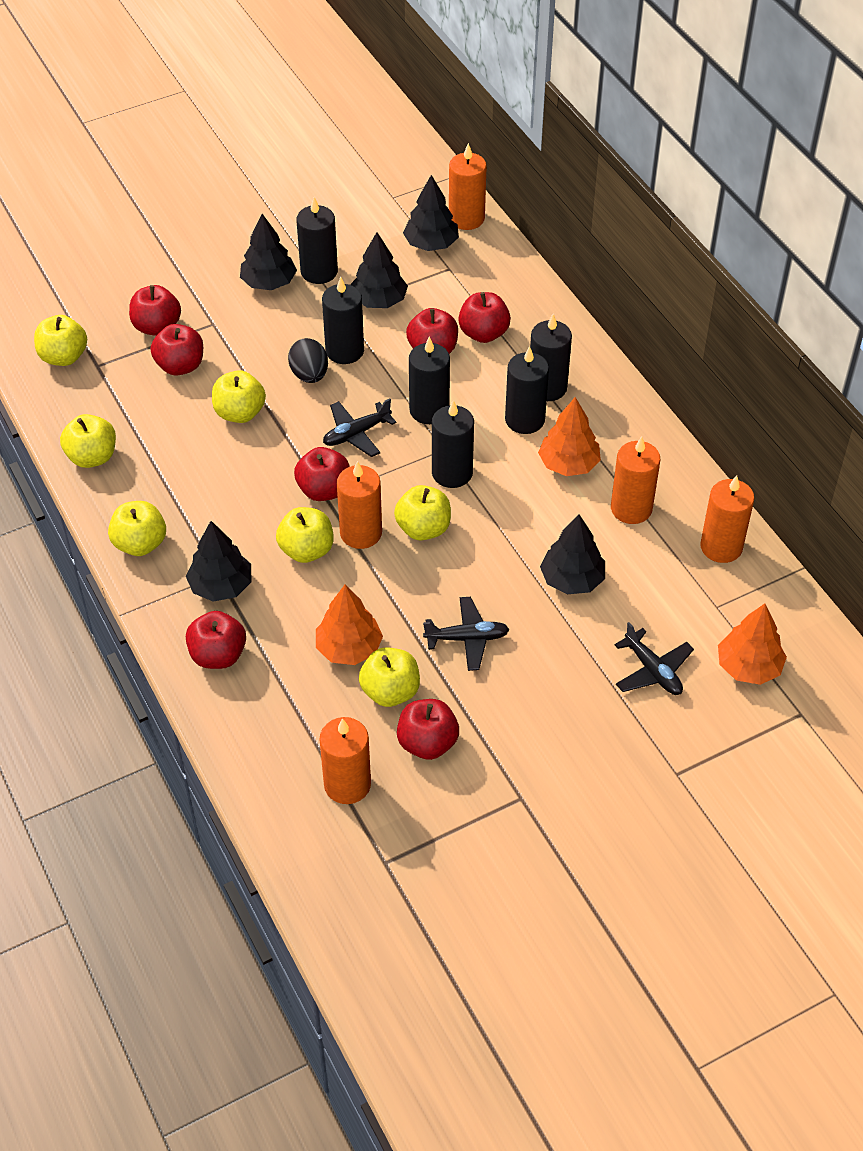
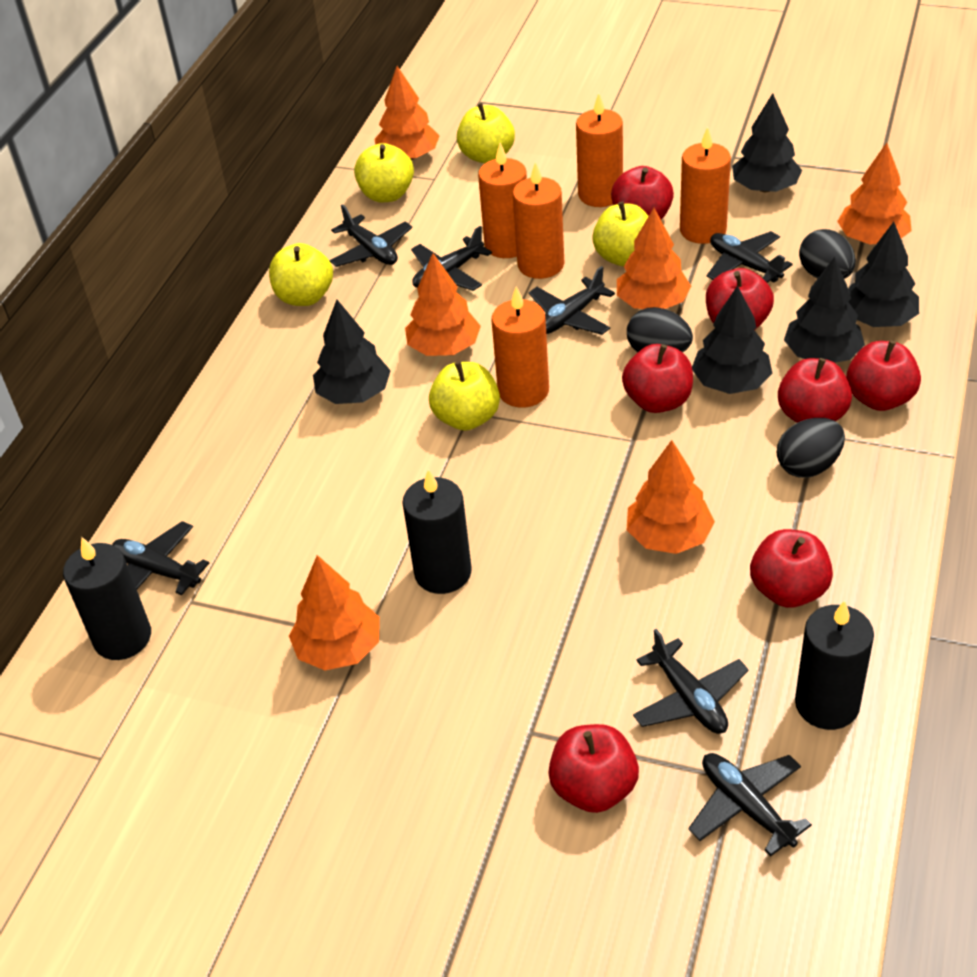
black candle: [296,197,338,284] [322,277,364,364] [409,336,450,424] [432,400,474,488] [505,346,549,434] [530,314,572,401] = 6 -> [63,537,151,660] [402,469,472,594] [795,600,874,730] = 3
black egg: [288,338,328,383] = 1 -> [627,307,693,352] [777,418,845,478] [799,229,856,279] = 3
black plane: [323,399,397,457] [423,597,510,671] [614,622,694,695] = 3 -> [112,521,209,595] [330,204,412,267] [411,226,492,291] [529,266,615,335] [633,629,749,734] [688,753,812,856] [707,231,792,283] = 7
orange tree: [316,585,383,665] [538,397,601,476] [718,604,787,685] = 3 -> [289,555,380,671] [374,66,439,160] [405,253,481,356] [617,208,691,309] [627,440,715,554] [837,143,912,245] = 6
yellow apple: [34,315,87,366] [60,414,116,468] [108,501,166,556] [212,370,266,423] [276,507,334,563] [359,647,420,707] [394,485,451,540] = 7 -> [269,243,333,306] [354,143,414,202] [429,361,500,431] [457,103,515,163] [592,202,649,266] = 5

